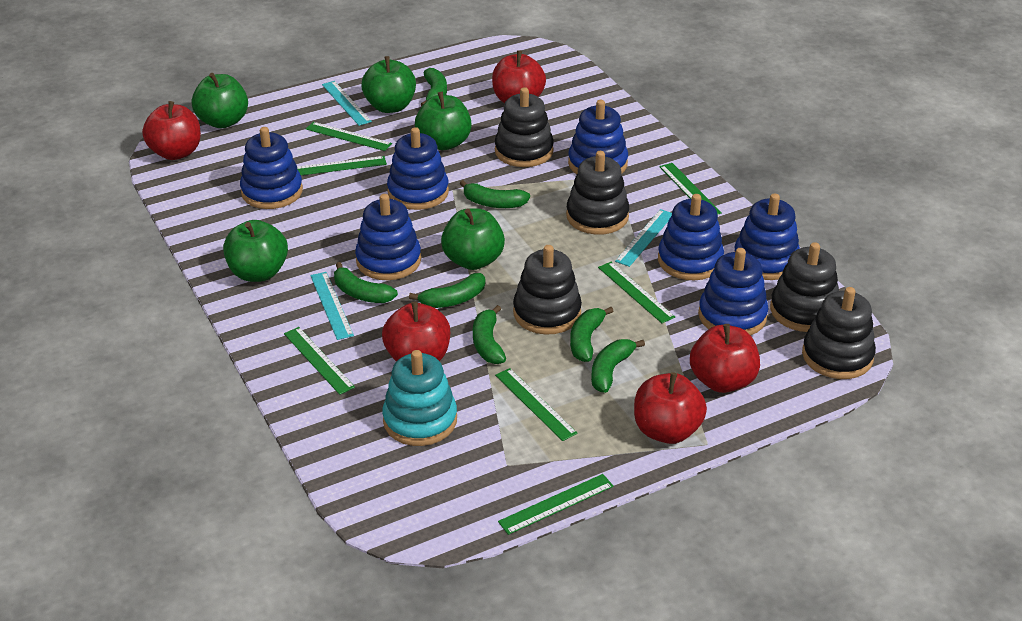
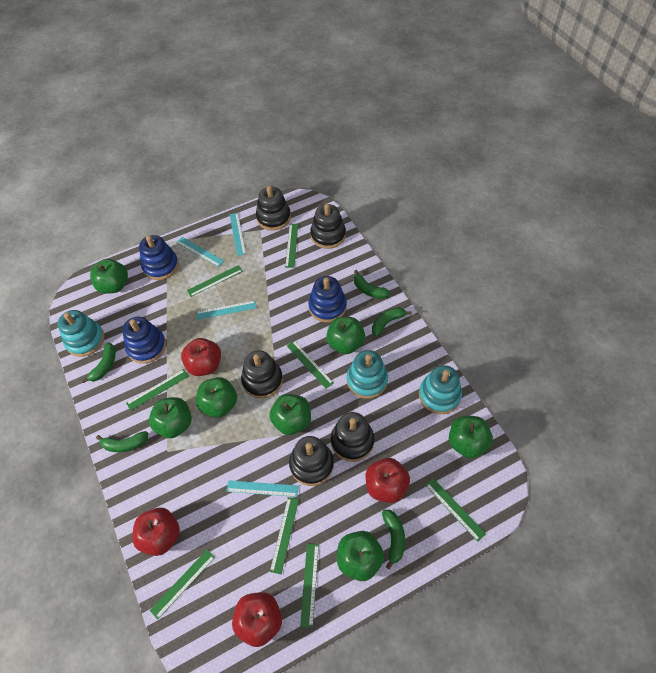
blue stacking toy: [240,127,303,209] [355,194,421,280] [387,127,449,210] [568,100,628,174] [658,194,724,280] [698,248,768,335] [734,193,800,280] = 7 -> [122,316,166,364] [139,235,179,280] [308,276,347,323] = 3
green apple: [192,73,248,128] [223,220,288,282] [361,56,416,113] [415,92,472,150] [441,208,505,270] = 5 -> [90,259,128,294] [149,397,192,438] [196,377,237,418] [269,394,311,435] [326,317,365,354] [337,531,384,581] [449,416,493,458] = 7
green banana: [334,262,398,303] [409,273,485,308] [421,68,447,107] [459,180,530,208] [473,305,506,364] [570,307,614,362] [591,339,645,393] = 7 -> [82,343,116,383] [96,431,148,452] [354,270,391,299] [372,307,412,336] [382,510,405,569] = 5
green ruler: [284,327,355,395] [297,156,387,175] [306,122,392,151] [495,368,578,441] [498,474,614,535] [598,262,675,323] [659,163,722,215] = 7 -> [126,369,189,411] [150,549,215,620] [187,265,243,297] [270,497,299,574] [285,224,298,268] [287,340,334,389] [300,544,319,627] [425,478,486,542] = 8
red apple: [142,101,201,160] [382,301,450,361] [492,50,546,103] [634,372,707,444] [690,324,760,393] = 5 -> [132,508,180,556] [181,338,221,376] [232,592,282,647] [366,458,410,503] = 4
turquoise ruler: [310,272,354,340] [322,81,372,126] [615,209,672,267] = 3 -> [176,237,224,267] [196,300,256,320] [227,480,298,497] [229,213,246,256] = 4
turquoise stacking toy: [382,350,457,446] = 1 -> [58,310,105,357] [347,350,388,399] [419,365,462,414] = 3

